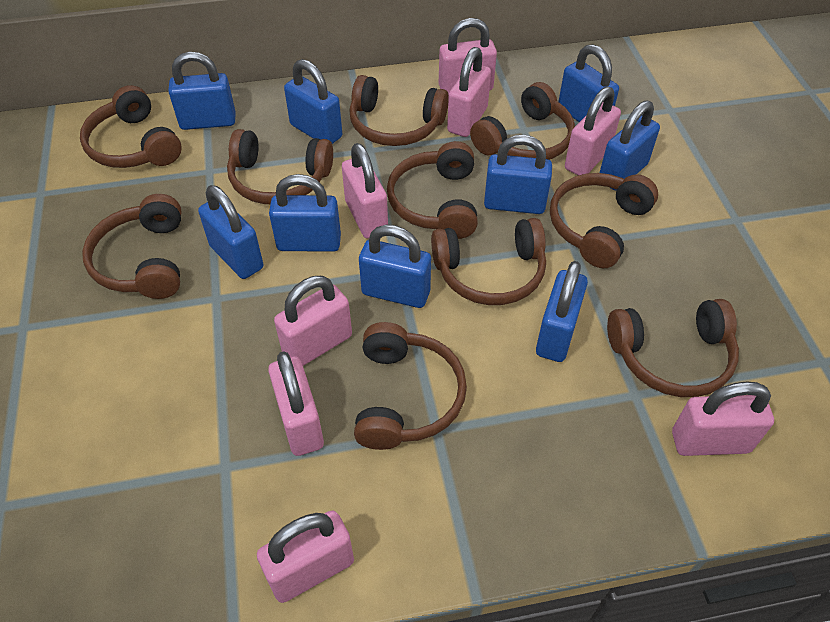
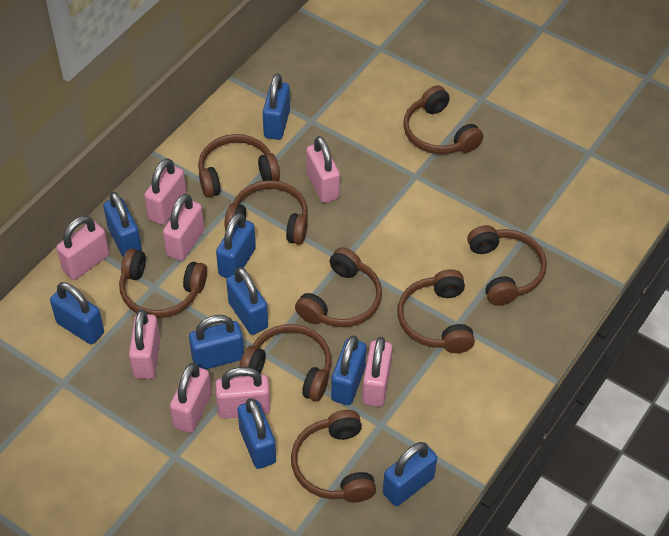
brown headphones: [80,85,182,168] [82,194,181,299] [227,129,333,204] [350,75,449,146] [354,322,467,450] [387,141,478,239] [431,218,546,305] [470,82,575,160] [550,173,658,268] [607,299,739,397] = 10 -> [119,248,207,318] [198,134,280,198] [224,180,308,244] [239,324,331,402] [291,410,376,502] [295,247,382,327] [397,269,475,353] [403,85,483,154] [467,225,547,306] = 9

